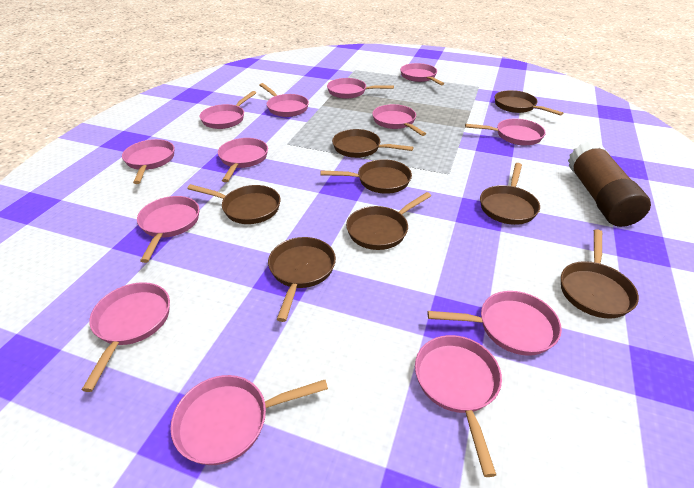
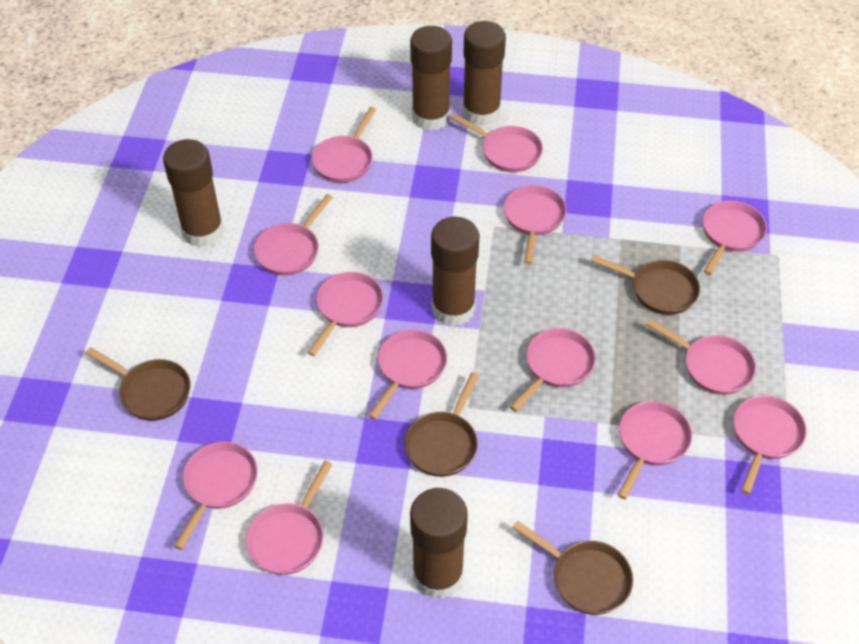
brown glue stick: [568,141,651,227] = 1 -> [163,139,224,247] [410,26,452,131] [410,488,468,599] [431,217,479,326] [463,21,506,126] = 5
brown pan: [187,184,281,224] [268,237,336,322] [320,159,412,194] [332,129,414,158] [346,192,431,250] [480,163,540,225] [495,90,563,115] [561,229,639,319] = 8 -> [86,347,191,421] [405,372,479,477] [512,520,633,615] [590,255,700,315] = 4

